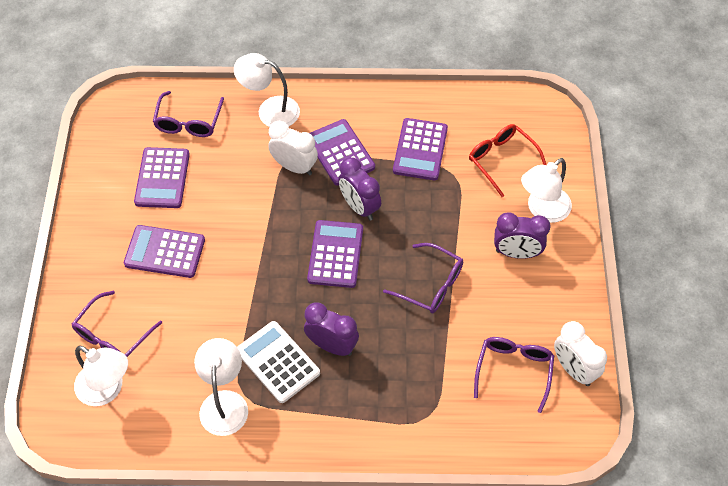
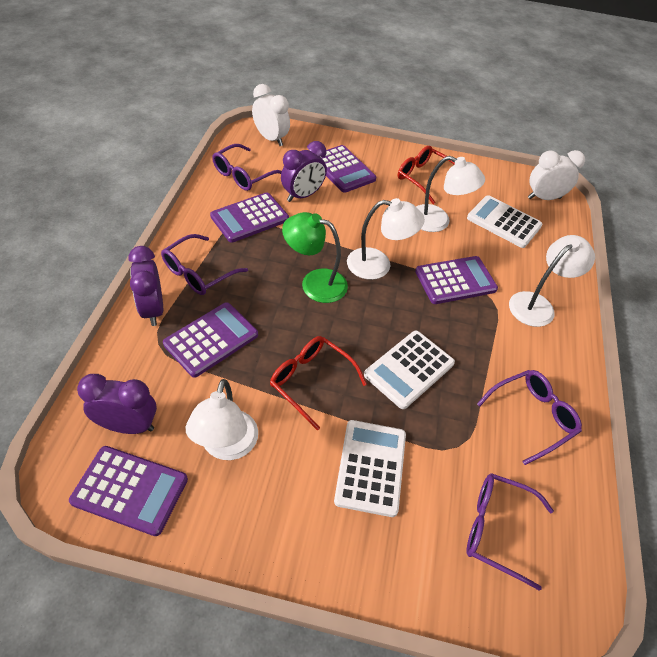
green lamp: none = 0 -> [282,212,348,303] = 1
red glasses: [469,124,546,197] = 1 -> [270,336,367,430] [398,146,455,204] = 2
white calculator: [237,321,320,403] = 1 -> [334,420,406,517] [364,331,455,409] [467,195,543,248] = 3

